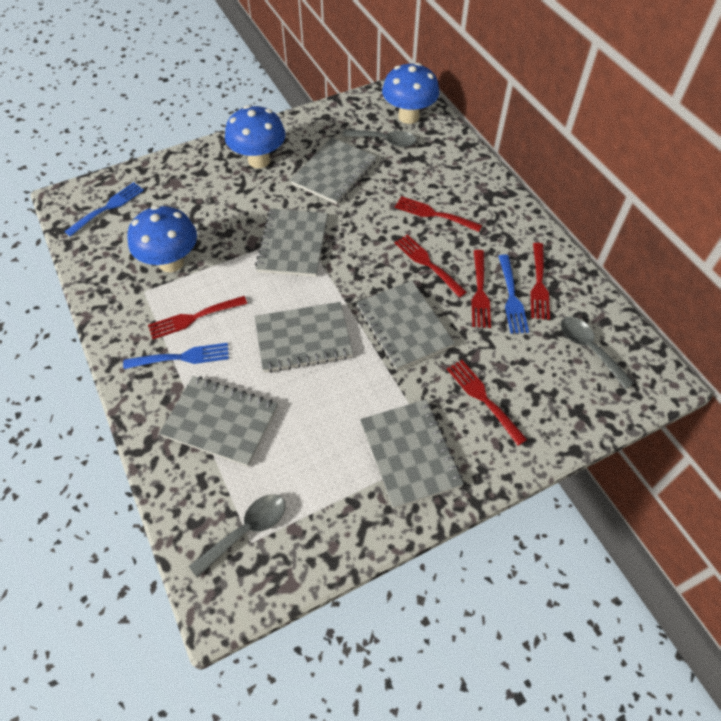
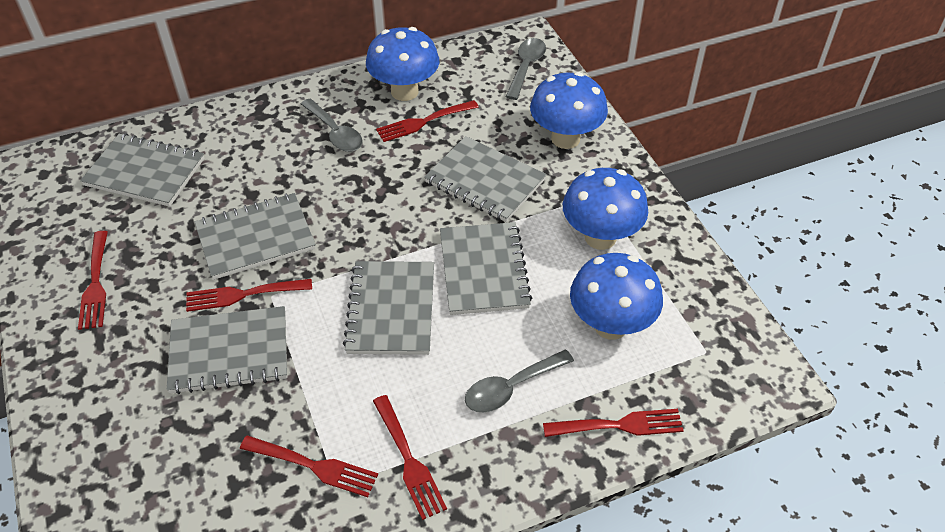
blue fork: [64,182,144,237] [123,343,229,369] [498,255,529,334] = 3 -> none = 0
blue mushroom: [128,206,197,272] [225,105,286,168] [382,63,439,124] = 3 -> [366,27,439,101] [530,72,608,149] [563,168,648,250] [570,253,663,340] = 4

